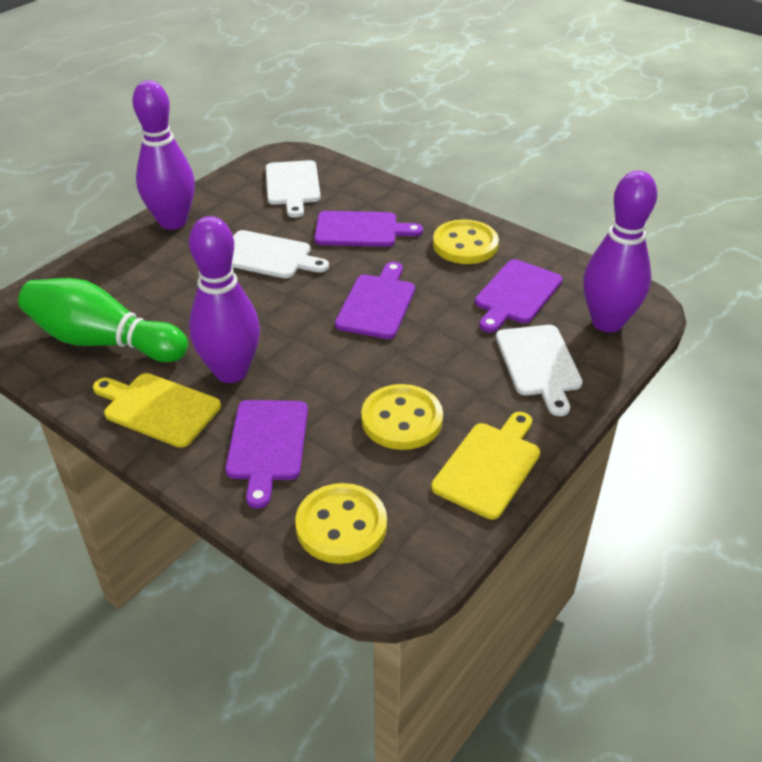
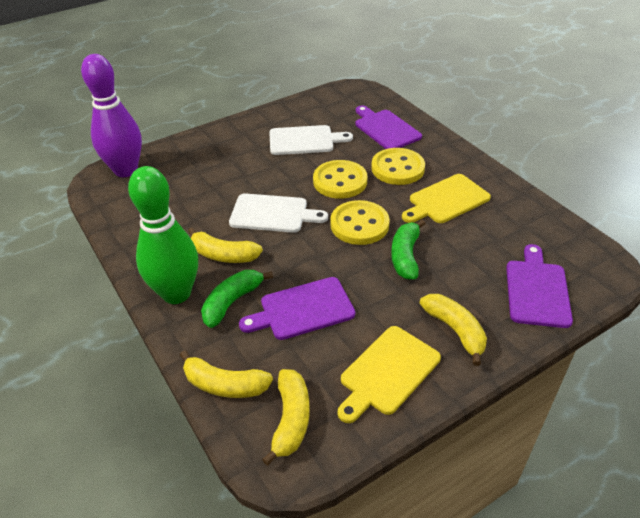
green banana: none = 0 -> [201,270,273,328] [391,220,425,280] = 2
purple bowling pin: [132,80,195,230] [189,216,260,383] [583,171,657,332] = 3 -> [81,54,142,177] = 1
purple cutting board: [225,400,308,509] [314,211,423,247] [335,262,415,339] [475,259,562,332] = 4 -> [239,277,355,340] [356,105,422,149] [506,244,573,328] = 3
white cutting board: [232,230,329,278] [266,160,321,218] [496,325,583,416] = 3 -> [229,193,328,233] [269,125,353,155] = 2
yellow banana: none = 0 -> [180,350,273,398] [188,228,263,263] [262,369,310,466] [420,294,487,366] = 4

